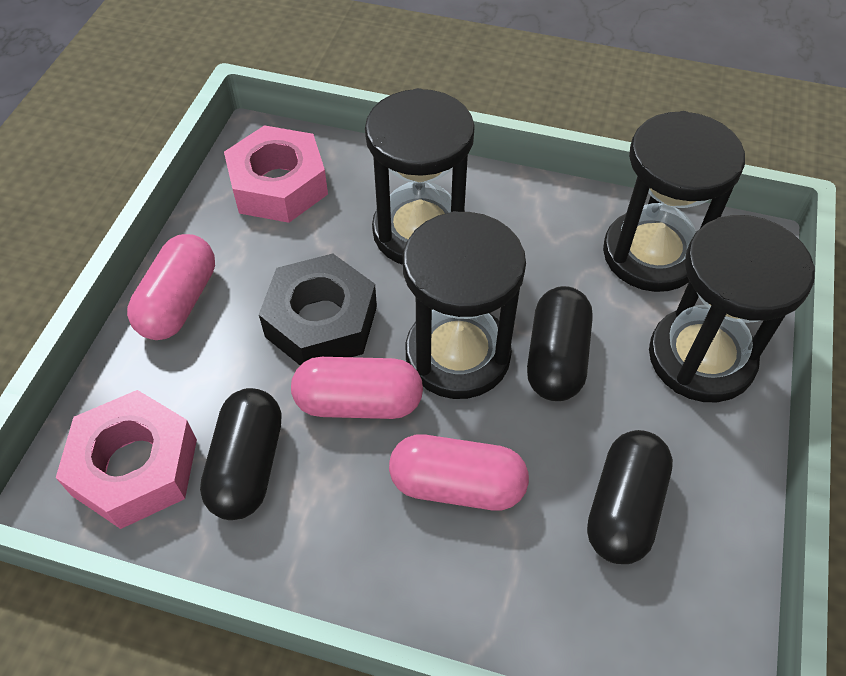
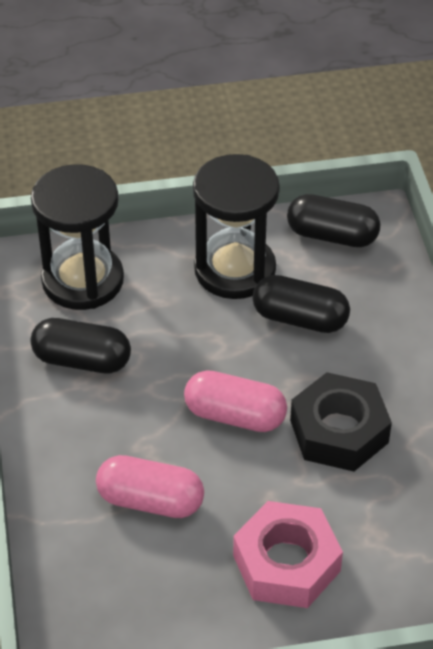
black hourglass: [365,88,475,265] [403,211,526,399] [603,111,745,292] [649,215,815,402] = 4 -> [31,164,124,310] [193,154,280,299] = 2
pink capsule: [127,234,215,340] [291,357,423,419] [389,435,529,510] = 3 -> [96,455,204,518] [184,370,287,432] = 2
pink nut: [56,390,197,529] [224,125,328,223] = 2 -> [233,501,343,608] = 1

